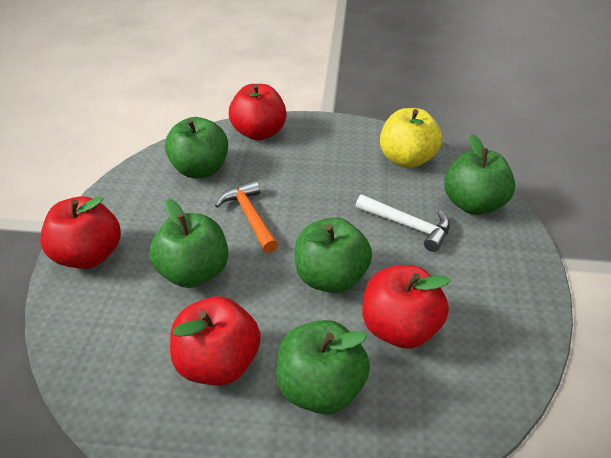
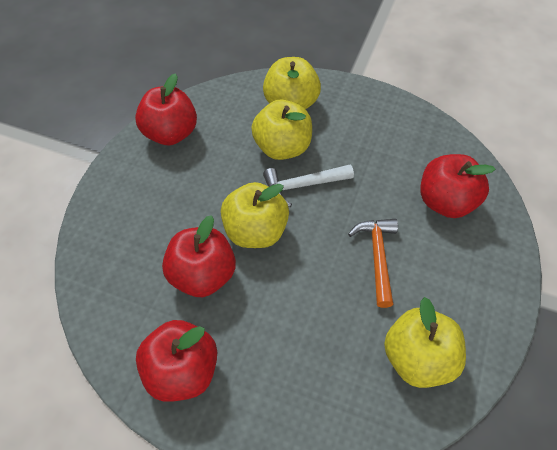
green apple: [149,199,228,288] [165,117,228,178] [276,320,370,415] [295,217,372,293] [444,134,515,215] = 5 -> none = 0
yellow apple: [380,108,442,168] = 1 -> [221,182,289,248] [251,100,312,160] [263,57,321,109] [384,297,466,388] = 4

